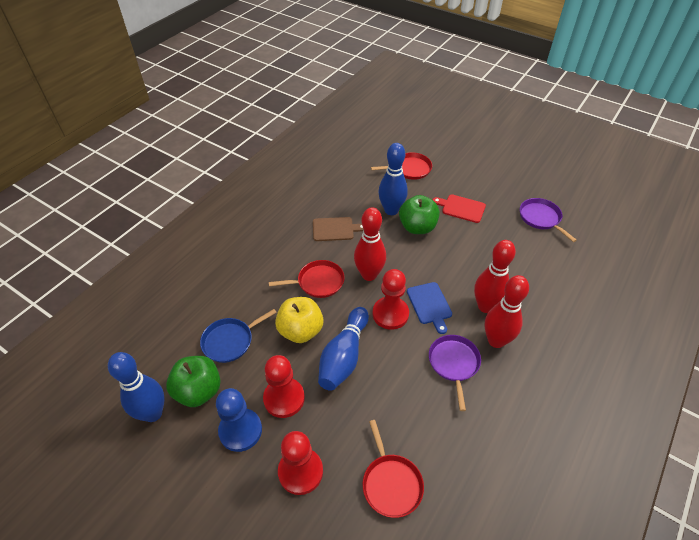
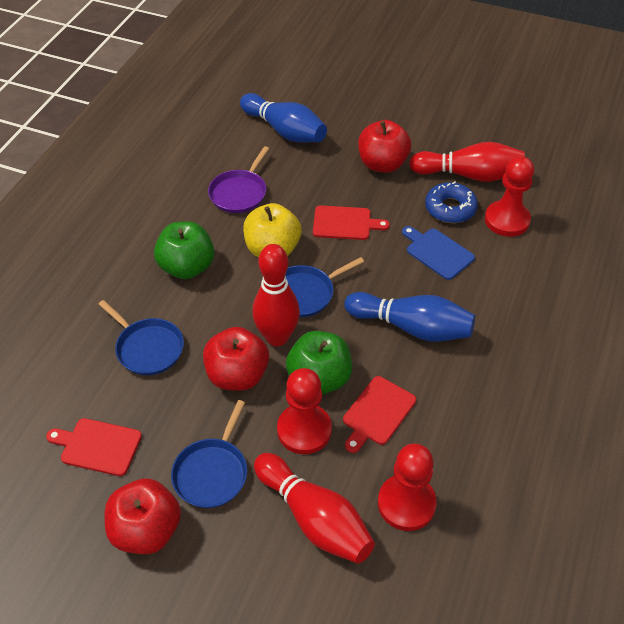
blue bowling pin: [108,352,164,422] [318,307,369,391] [378,143,408,215] = 3 -> [240,93,327,143] [344,292,475,342] = 2
blue donut: none = 0 -> [425,181,478,223] = 1
blue pan: [200,309,277,363] = 1 -> [98,300,184,375] [171,400,247,508] [286,257,364,317] = 3
blue pawn: [216,388,262,452] = 1 -> none = 0
brown cutting board: [313,217,364,241] = 1 -> none = 0
purple pan: [429,335,481,411] [520,198,577,242] = 2 -> [208,146,269,213] = 1
red apple: none = 0 -> [105,478,181,554] [203,327,269,391] [358,120,411,173] = 3
red cutting board: [433,194,486,223] = 1 -> [46,418,142,476] [313,205,390,240] [343,376,416,453] = 3
red pan: [269,260,345,298] [363,420,424,518] [371,152,432,180] = 3 -> none = 0

